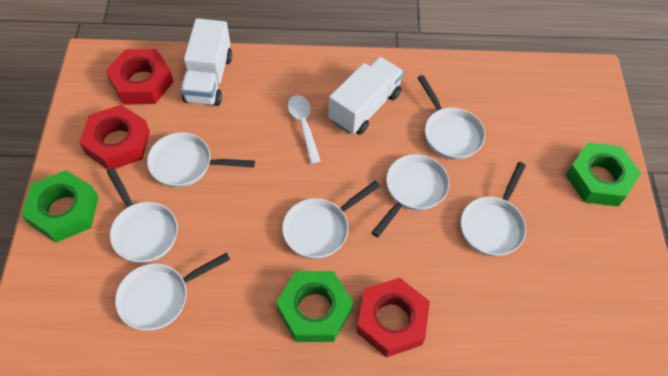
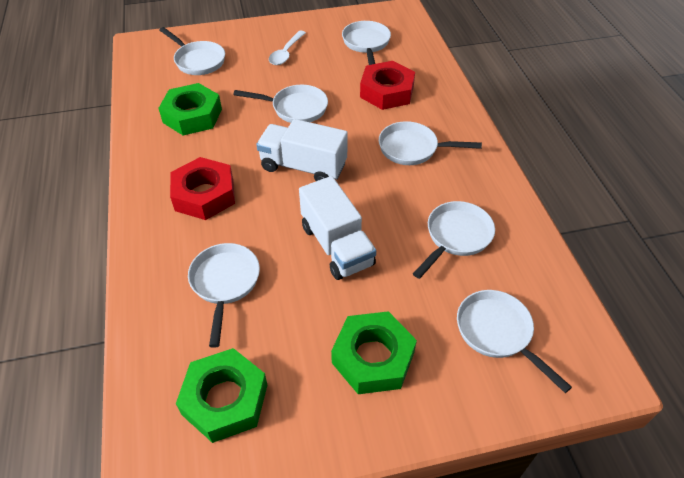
red nut: [79,105,150,169] [106,49,174,105] [357,278,430,358] = 3 -> [170,157,235,220] [360,61,415,110] = 2

